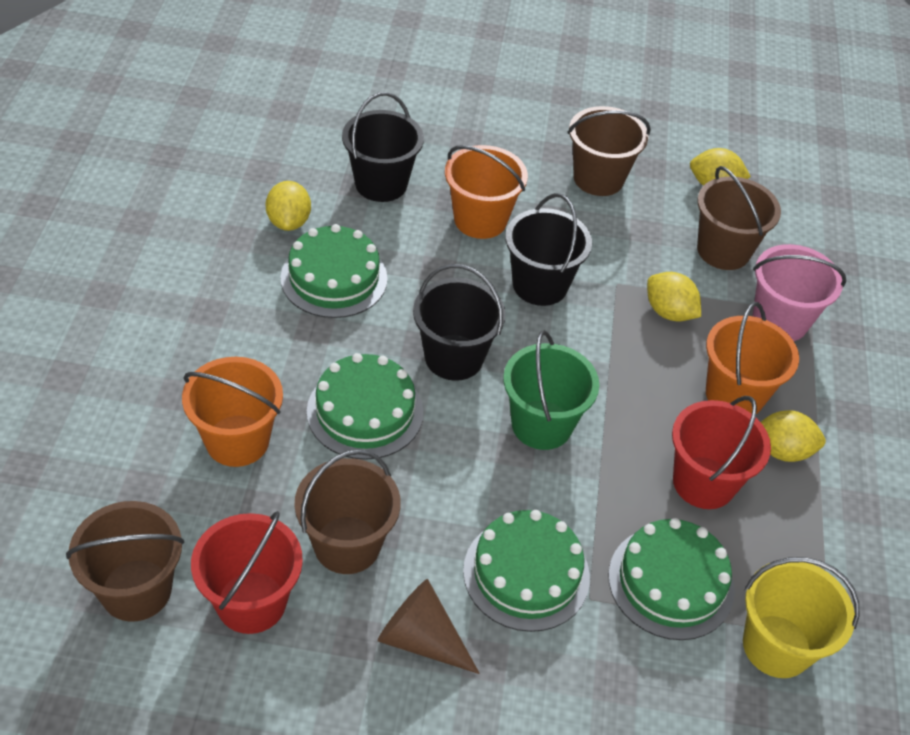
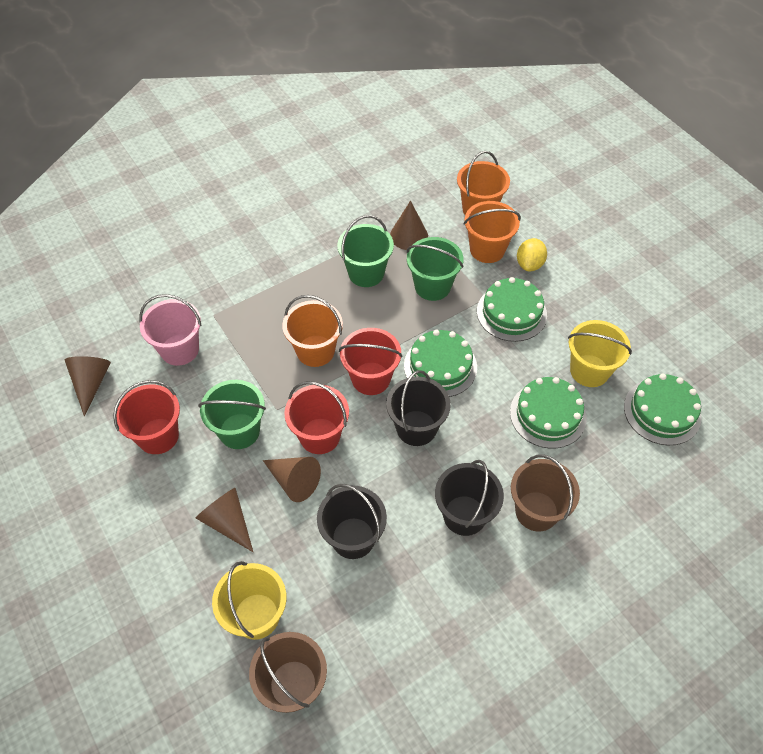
brown bucket: [66,501,184,622] [295,449,401,574] [568,106,651,196] [697,166,781,270] = 4 -> [249,632,327,713] [511,454,580,532] = 2
brown cone: [377,579,480,674] = 1 -> [65,356,111,416] [196,488,253,552] [263,457,321,502] [390,201,428,250] = 4
green bucket: [503,330,599,450] = 1 -> [198,380,266,449] [338,215,394,287] [407,237,463,301] = 3
red bucket: [191,511,303,634] [672,396,771,509] = 2 -> [113,380,180,454] [284,381,349,454] [339,328,403,395] = 3
yellow bucket: [743,557,859,678] = 1 -> [212,561,286,640] [568,320,632,387] = 2
yellow lemon: [265,181,311,231] [647,272,701,321] [690,148,751,186] [761,410,826,462] = 4 -> [517,238,547,271] = 1

